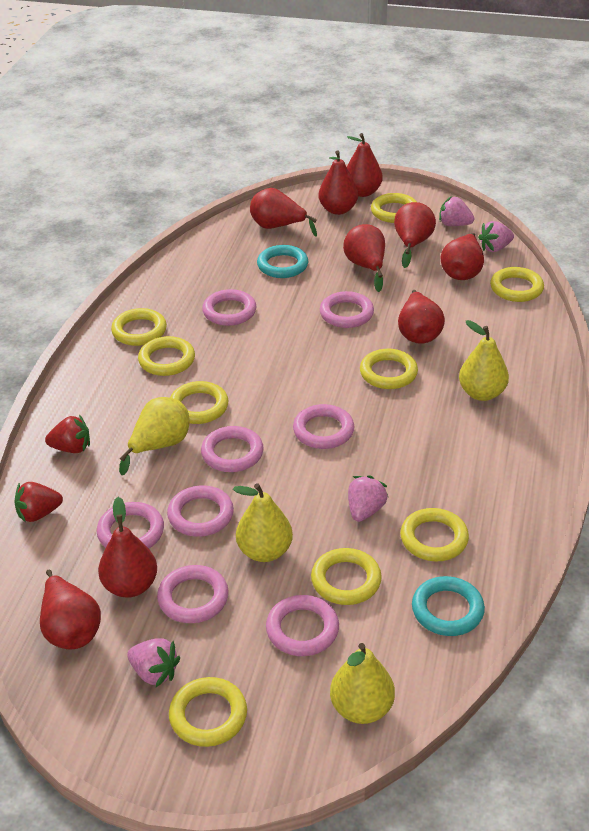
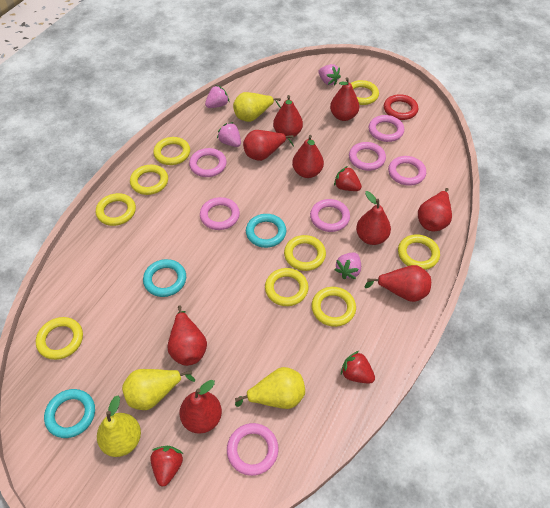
pink ring: [97,502,164,549] [157,565,229,623] [167,485,234,537] [201,426,264,472] [202,289,256,326] [266,595,339,656] [293,404,354,449] [320,291,374,328] = 8 -> [189,148,227,177] [200,197,240,230] [227,423,279,476] [310,199,350,232] [349,142,386,171] [369,115,404,142] [388,156,426,186] = 7
red ring: none = 0 -> [384,94,418,120] = 1
red strawberry: [14,482,63,523] [45,415,90,453] = 2 -> [150,446,184,487] [334,166,362,191] [341,351,375,384] = 3
turquoise ring: [257,245,308,278] [412,576,485,636] = 2 -> [44,389,95,438] [143,259,186,297] [246,214,286,248] = 3

